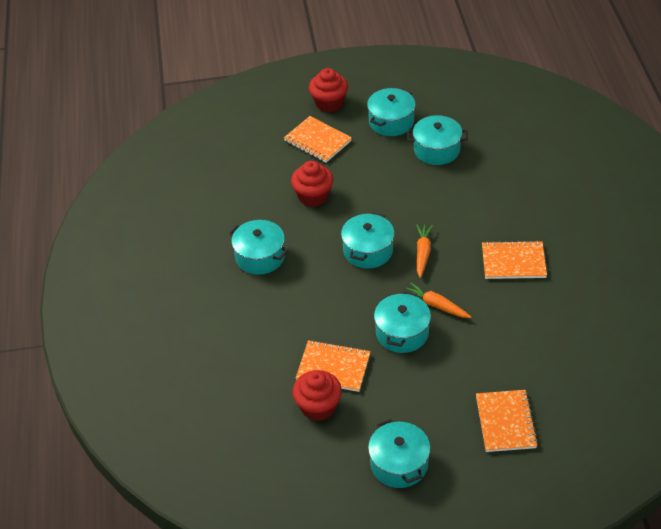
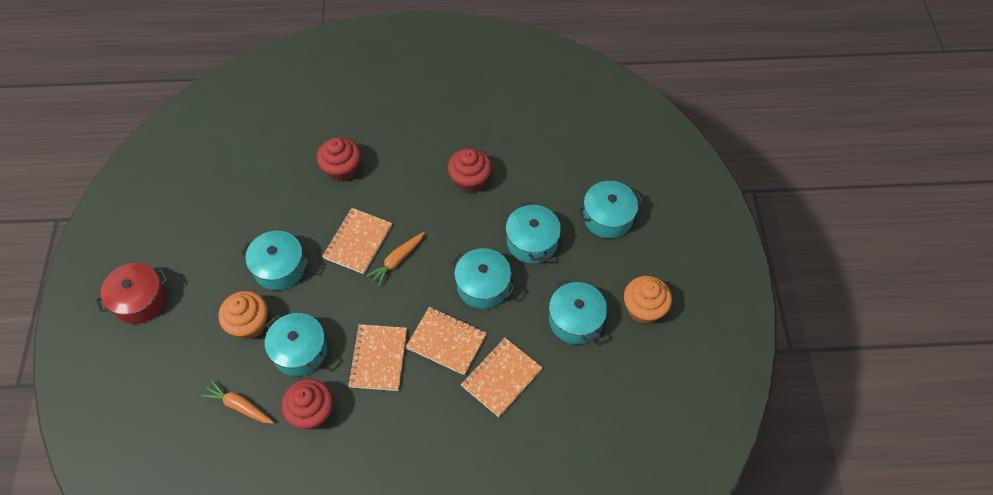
orange cupcake: none = 0 -> [218,291,268,340] [624,276,672,324] = 2
red pot: none = 0 -> [95,263,168,324] = 1

